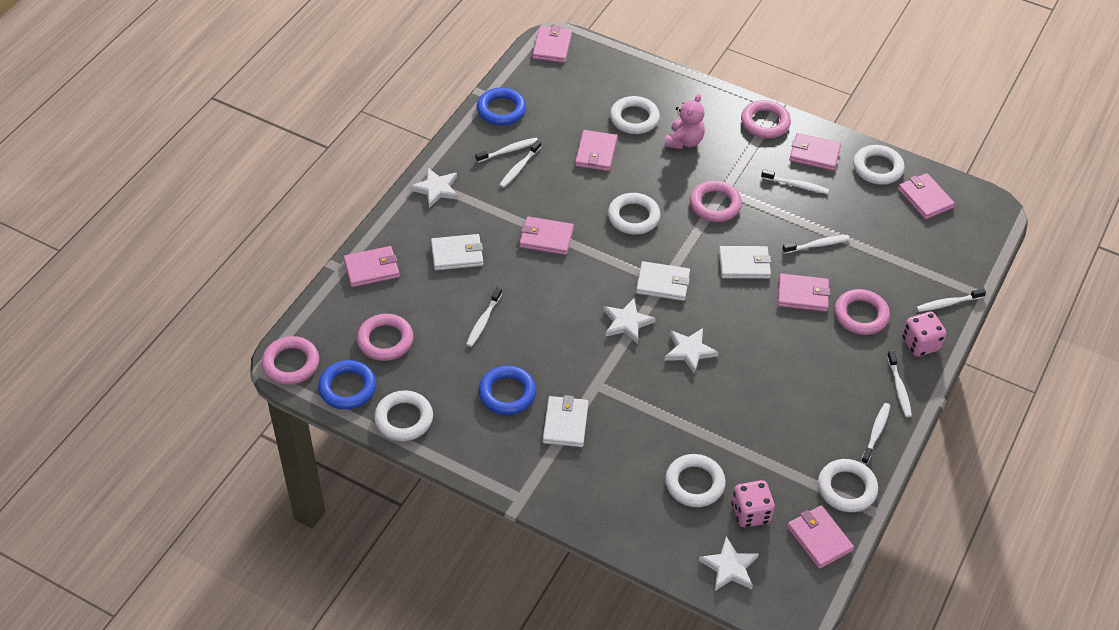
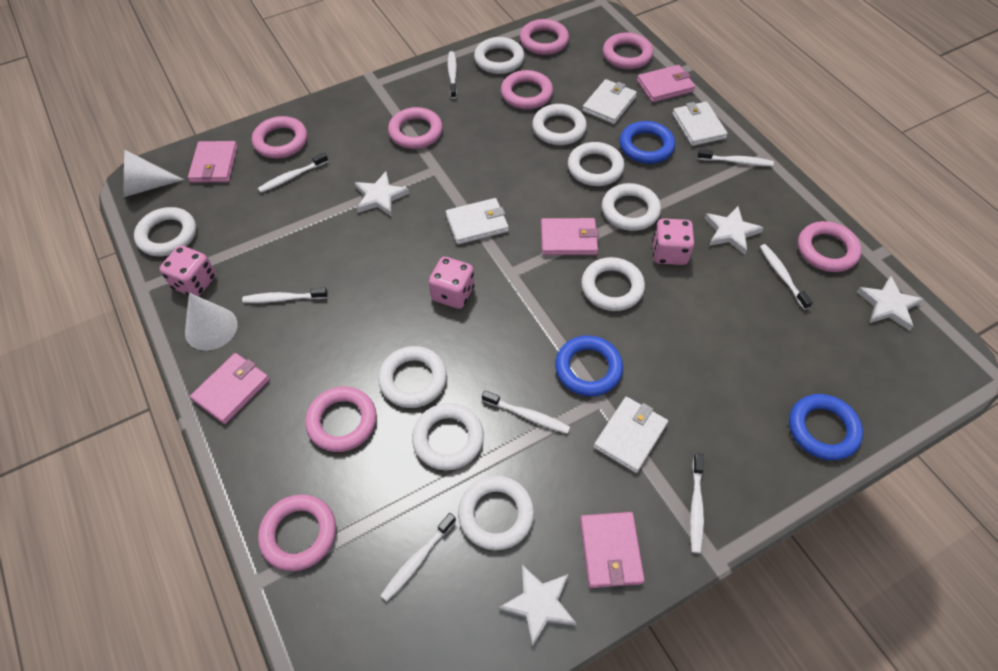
pink dice: [731,480,775,527] [902,312,946,357] = 2 -> [160,245,216,297] [429,257,474,309] [652,218,694,265] = 3
pink ring: [262,336,319,385] [357,314,413,361] [690,181,742,222] [741,100,791,138] [834,289,890,335] = 5 -> [252,116,307,159] [258,494,336,571] [305,386,377,452] [388,107,443,149] [501,70,553,109] [520,19,569,55] [603,32,653,69] [798,221,862,272] = 8
pink teddy bear: [664,94,705,149] = 1 -> none = 0
pink wallet: [343,246,400,287] [519,217,574,255] [532,25,572,63] [575,130,617,171] [778,273,830,312] [787,506,854,569] [789,133,841,171] [898,173,955,219] = 8 -> [188,141,238,183] [190,353,270,424] [541,218,599,255] [580,512,645,588] [637,65,695,102] = 5
white cone: none = 0 -> [124,150,184,197] [185,293,238,351] = 2
white ring: [374,390,433,441] [608,193,661,235] [610,96,660,134] [665,454,726,507] [818,459,878,512] [853,145,905,185] = 6 -> [134,207,196,256] [378,346,447,408] [412,403,484,470] [458,476,534,550] [474,37,525,74] [532,104,587,145] [568,142,624,186] [581,257,645,311] [602,183,661,231] = 9

